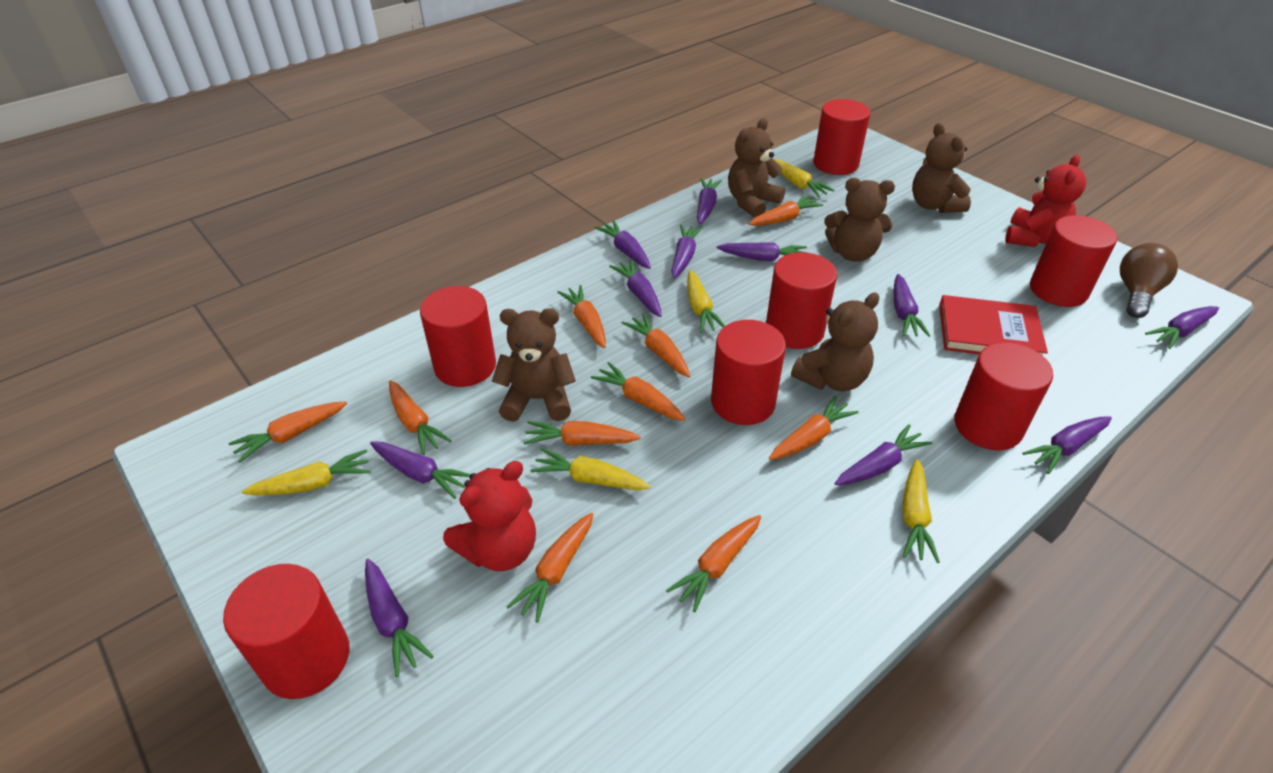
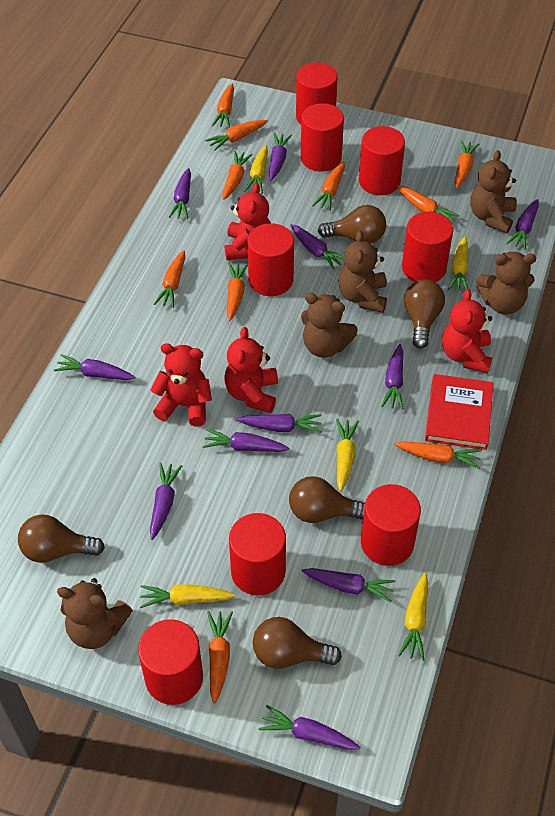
brown light bulb: [1120,243,1178,318] = 1 -> [18,514,105,563] [253,617,342,669] [289,476,365,523] [318,205,386,243] [404,279,445,349] = 5
red cylinder: [223,564,350,699] [420,286,496,387] [711,320,786,425] [766,252,837,349] [813,99,870,175] [954,342,1053,450] [1030,215,1117,307] = 7 -> [138,619,203,705] [229,513,286,596] [247,223,294,296] [296,63,337,124] [301,103,344,172] [359,126,405,195] [361,484,421,566] [402,212,453,282] = 8
red teddy bear: [443,461,536,571] [1005,155,1086,247] = 2 -> [151,343,212,427] [225,182,271,260] [225,327,278,413] [442,289,492,373] = 4

